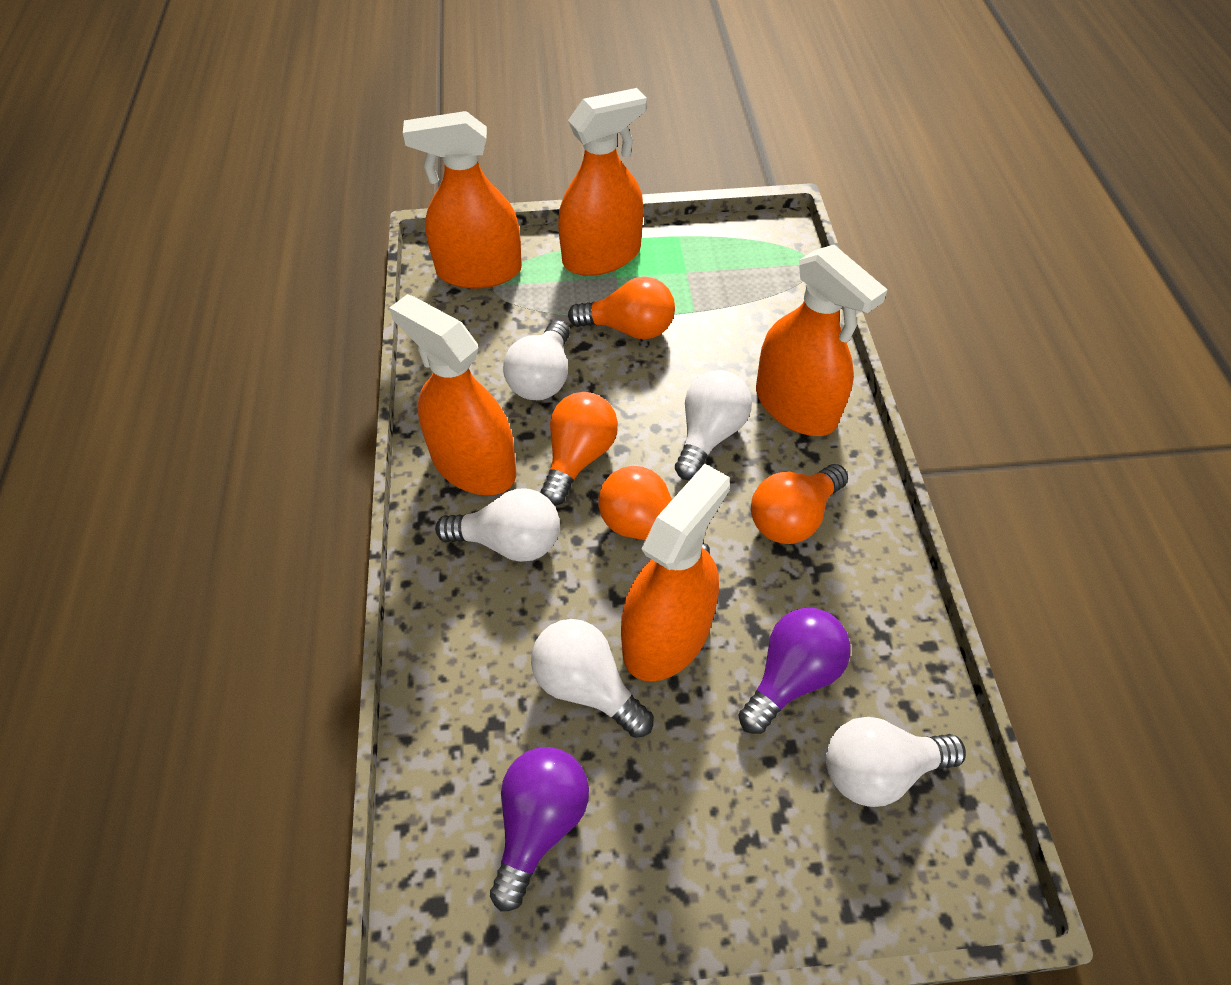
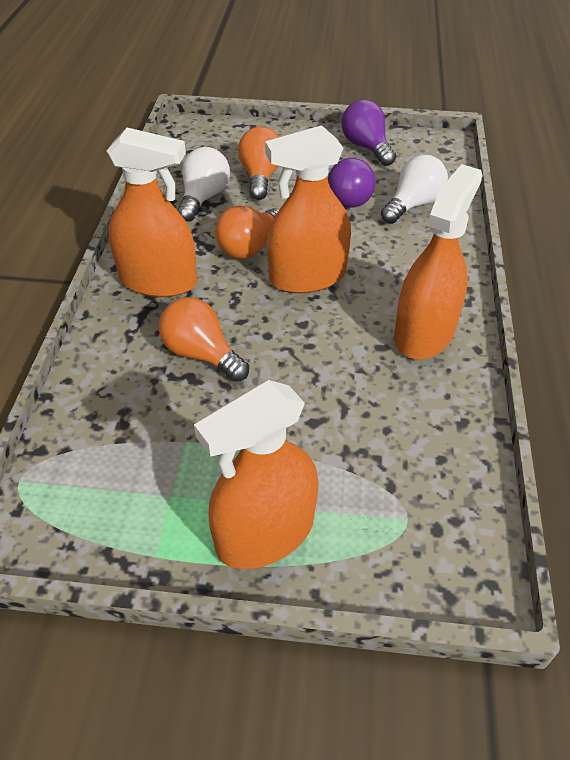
orange light bulb: [541,392,618,506] [568,277,675,339] [598,466,710,554] [751,464,848,544] = 4 -> [159,297,249,382] [215,206,279,259] [238,127,279,200] = 3
orange spray bottle: [389,294,516,495] [403,111,522,289] [558,88,647,276] [621,464,730,682] [756,245,888,436] = 5 -> [107,127,197,297] [194,380,319,569] [265,125,351,294] [394,164,483,359] = 4
white light bulb: [435,489,560,562] [503,320,570,400] [531,619,654,738] [675,370,752,480] [826,717,966,807] = 5 -> [177,147,230,222] [381,155,448,224] = 2

